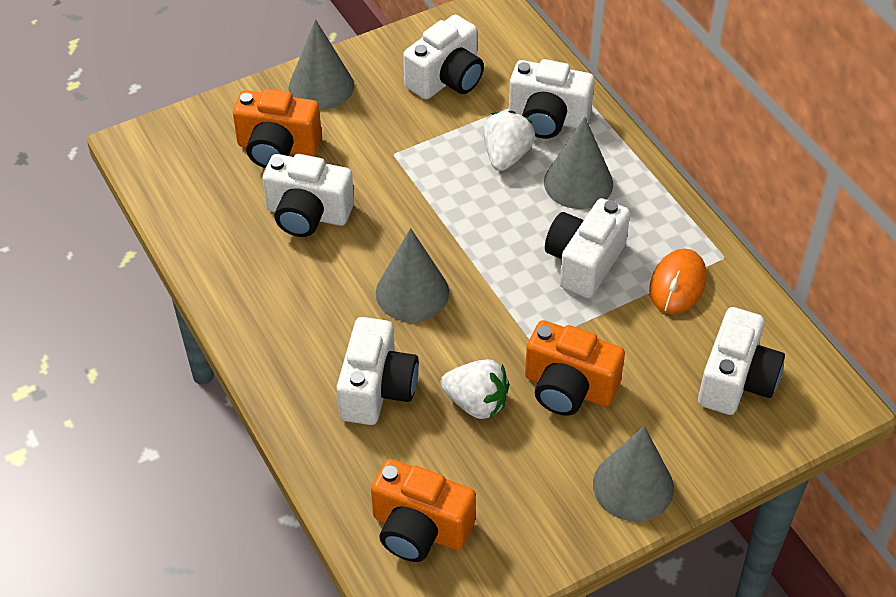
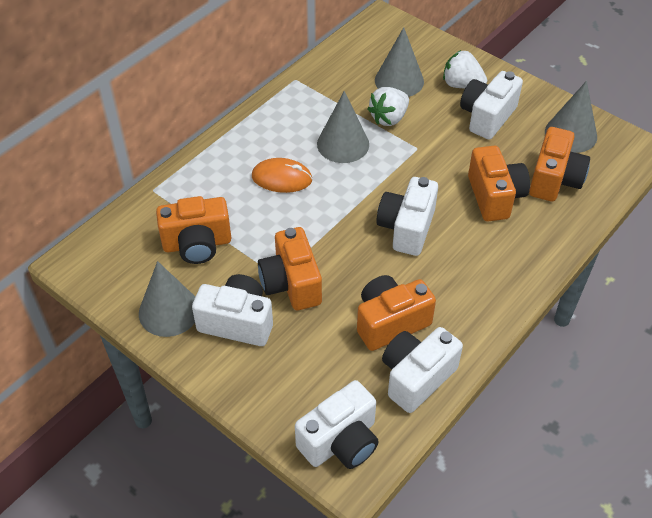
orange camera: [233,89,322,168] [371,459,476,562] [525,320,625,416] = 3 -> [156,196,231,264] [258,227,322,310] [357,275,436,351] [468,146,530,221] [529,127,590,202] = 5
white camera: [262,154,354,237] [337,317,419,425] [403,15,484,100] [509,59,595,139] [545,198,630,298] [698,307,785,415] = 6 -> [192,274,273,346] [295,380,379,469] [376,177,438,256] [382,327,463,413] [460,71,523,140] = 5

